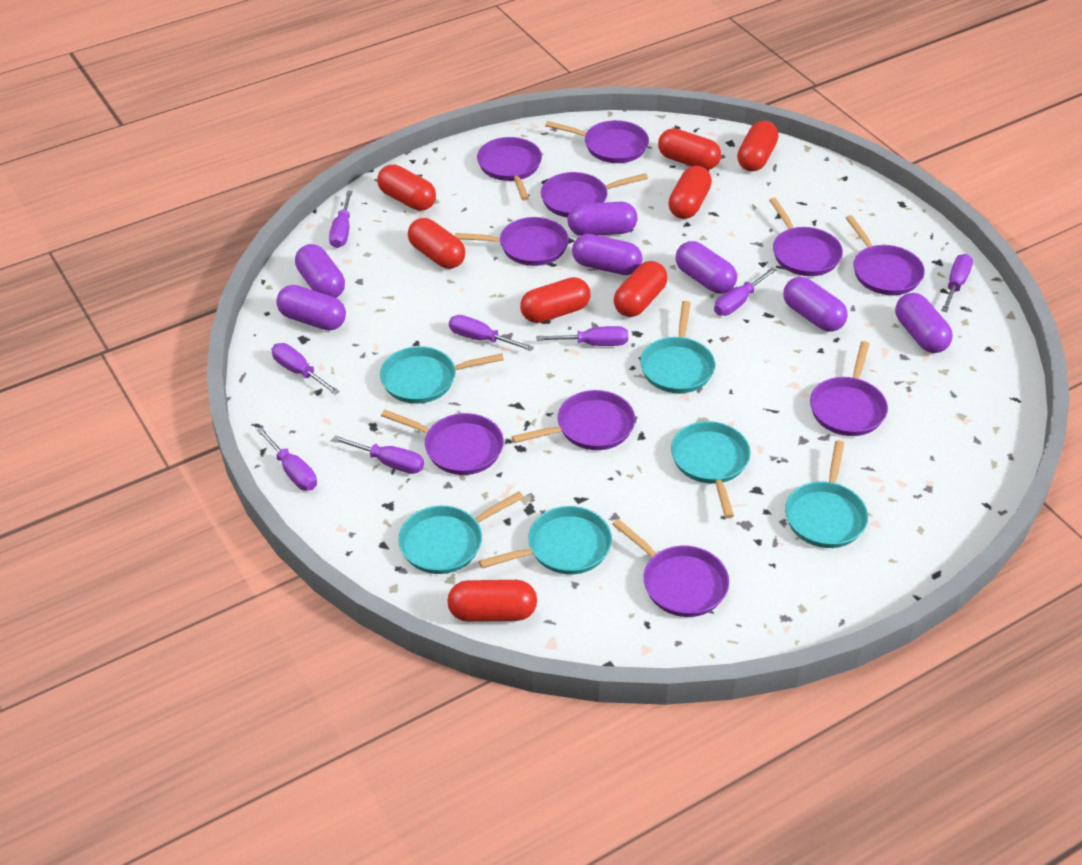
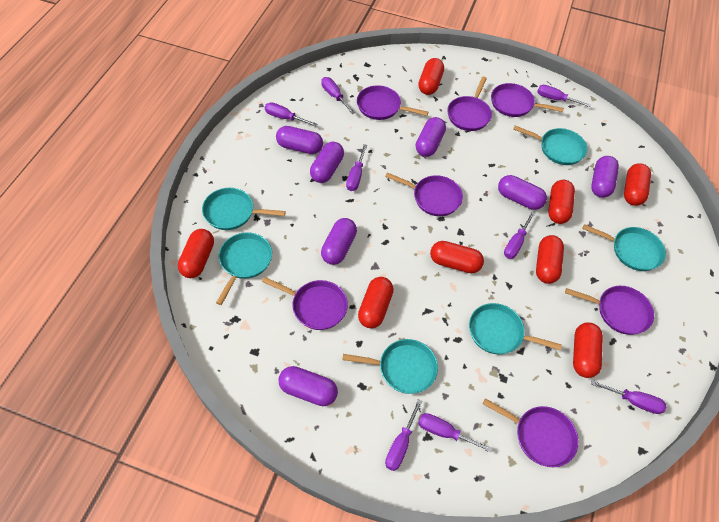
purple pan: [381,410,504,475] [455,217,569,266] [477,137,542,200] [512,390,635,450] [541,172,648,218] [545,120,649,163] [612,519,729,617] [769,198,843,276] [810,341,888,436] [846,215,925,295] = 10 -> [262,277,348,330] [357,85,429,120] [385,172,463,216] [447,76,492,131] [483,398,579,467] [491,83,564,117] [565,286,654,335] = 7

